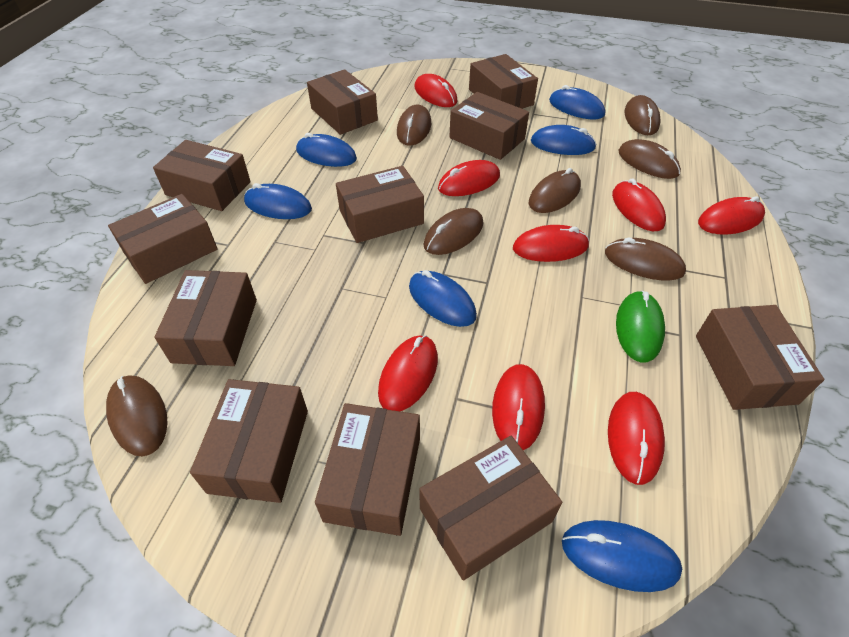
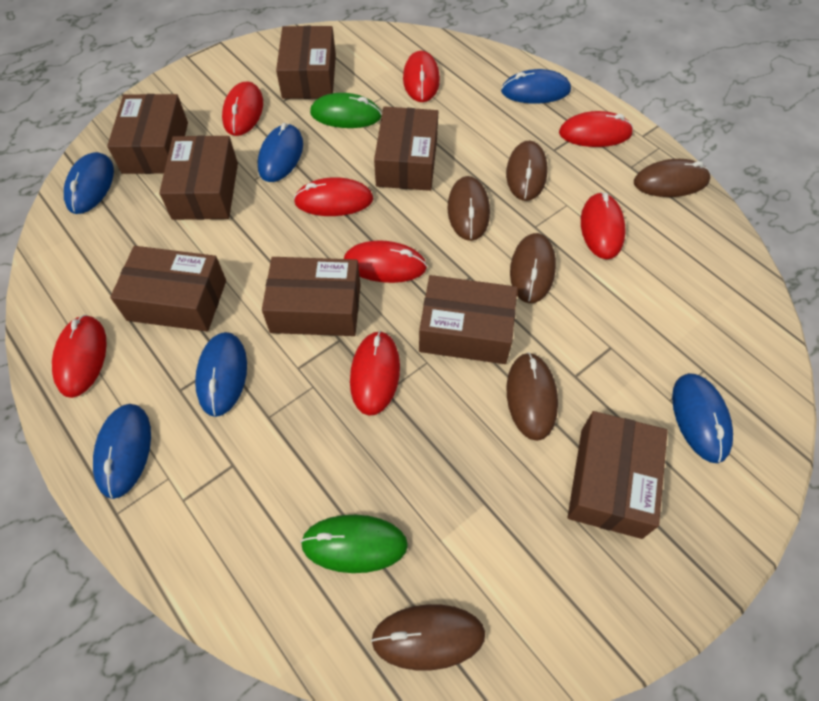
brown box: [108,194,218,284] [153,140,251,211] [154,270,257,366] [190,379,308,503] [307,69,378,135] [315,403,420,536] [336,166,424,243] [419,436,562,580] [450,92,529,160] [469,54,538,109] [696,305,824,410] = 11 -> [107,94,188,174] [110,246,226,331] [159,135,238,220] [262,257,361,336] [276,26,336,99] [374,106,438,191] [419,275,517,364] [568,411,668,539] = 8
brown mouse: [106,376,168,456] [397,105,431,146] [424,208,483,255] [529,168,581,213] [605,237,686,281] [618,139,681,179] [625,95,660,135] = 7 -> [371,604,485,670] [447,176,490,241] [506,141,548,201] [507,352,558,441] [510,233,556,303] [634,159,711,197] = 6
green mouse: [616,291,665,362] = 1 -> [300,515,408,573] [310,93,382,128] = 2

